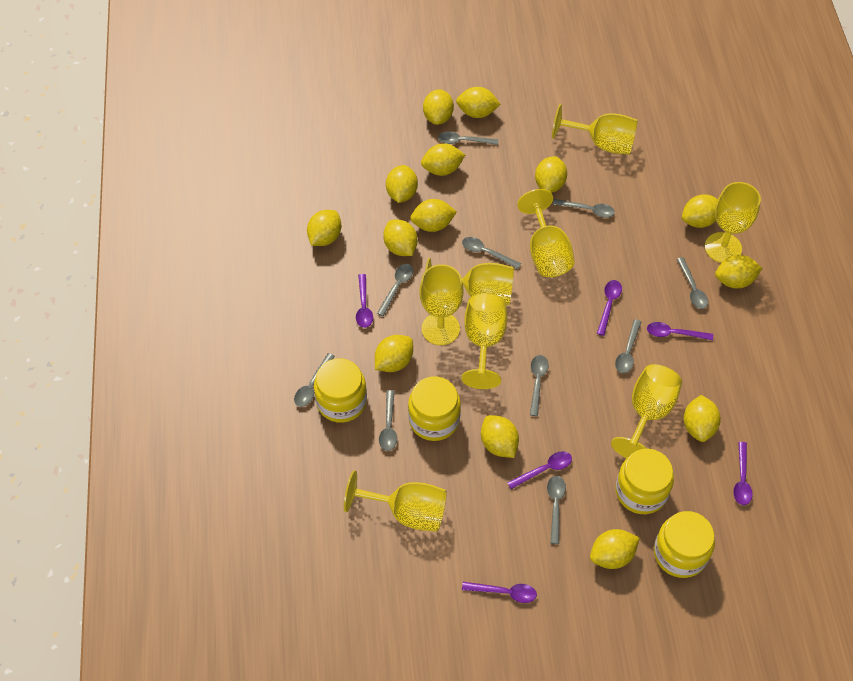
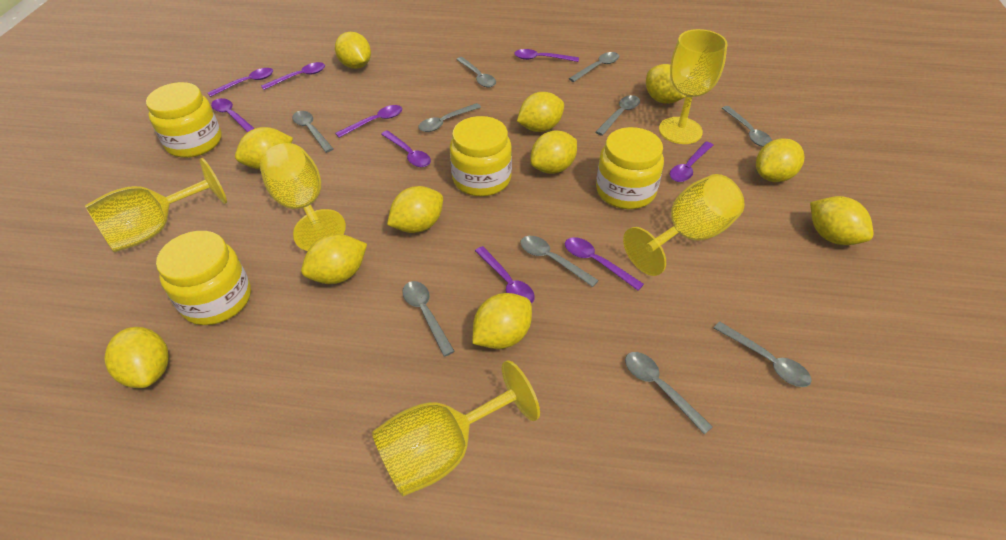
purple spoon: [356,274,373,328] [462,582,537,603] [507,451,572,489] [597,280,622,336] [647,322,713,340] [733,442,753,505] = 6 -> [208,68,273,97] [211,98,255,133] [261,62,325,90] [335,105,402,138] [381,130,431,167] [475,246,535,303] [514,49,579,62] [565,237,644,290] [670,142,713,182] = 9
yellow goblet: [344,470,447,531] [419,264,464,345] [425,258,514,305] [461,293,507,389] [517,189,575,277] [552,104,638,155] [611,364,682,458] [705,182,761,263] = 8 -> [85,158,227,252] [260,143,346,251] [372,360,540,496] [623,174,745,276] [659,29,727,144] = 5
yellow lemon: [307,210,341,246] [375,335,413,372] [383,220,418,256] [386,165,418,203] [410,199,457,232] [421,143,465,176] [423,89,454,125] [456,87,501,118] [481,415,519,458] [535,156,567,193] [590,529,640,569] [682,194,718,228] [683,395,721,442] [715,255,762,288] = 14 -> [104,327,169,388] [235,127,293,169] [301,234,367,284] [335,32,371,69] [387,186,443,233] [472,293,532,349] [517,92,564,132] [530,130,577,174] [646,64,685,104] [756,138,805,182] [810,196,873,245] = 11

